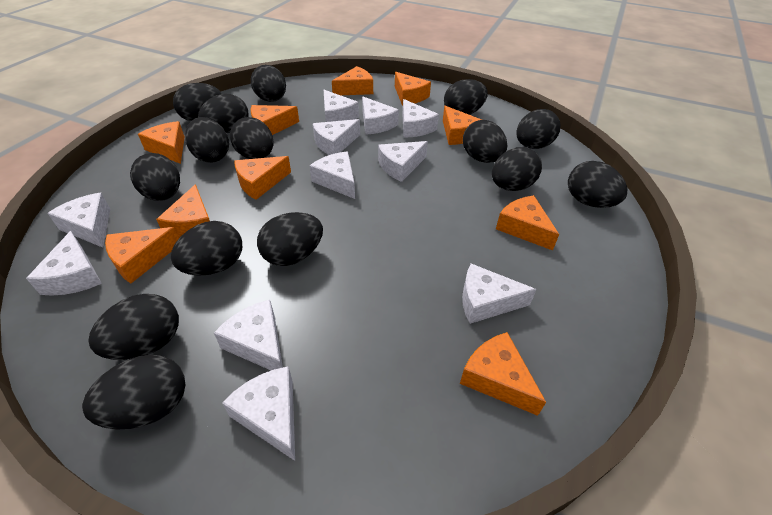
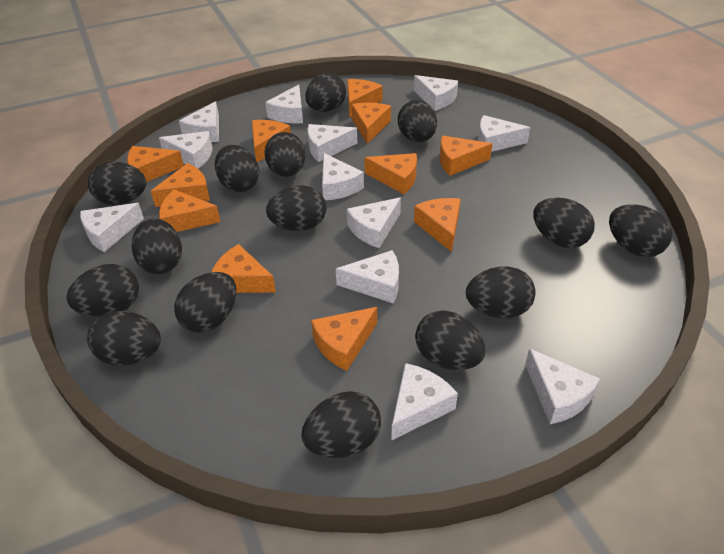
orange cheese: [105,227,179,284] [138,121,185,164] [156,184,210,238] [234,156,291,200] [251,105,299,135] [332,66,373,95] [395,72,431,106] [443,106,482,145] [460,332,546,416] [496,195,559,250] = 10 -> [127,146,184,182] [151,163,210,207] [159,189,220,232] [211,244,276,293] [252,120,291,163] [311,307,377,371] [347,79,382,117] [352,103,391,144] [364,153,417,194] [414,198,461,252] [440,136,492,176] = 11
white cheese: [26,231,102,296] [48,193,110,248] [214,300,283,370] [222,366,295,461] [309,151,355,199] [313,119,360,155] [324,90,359,122] [362,96,399,135] [378,141,428,182] [403,99,439,138] [462,264,537,324] = 11 -> [80,203,144,252] [159,131,212,169] [179,101,219,142] [265,85,303,123] [308,124,357,162] [322,153,364,200] [336,250,399,304] [347,197,401,248] [391,363,458,441] [414,75,458,111] [478,115,530,152] [525,348,600,424] = 12

